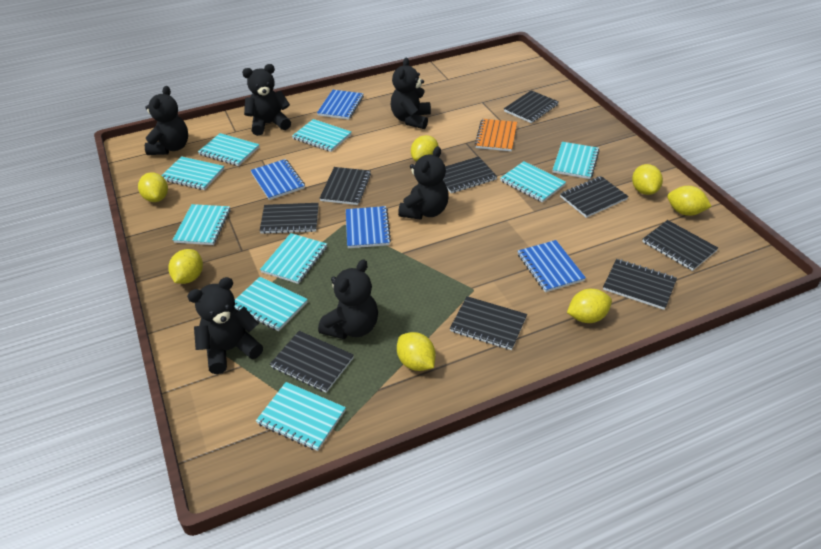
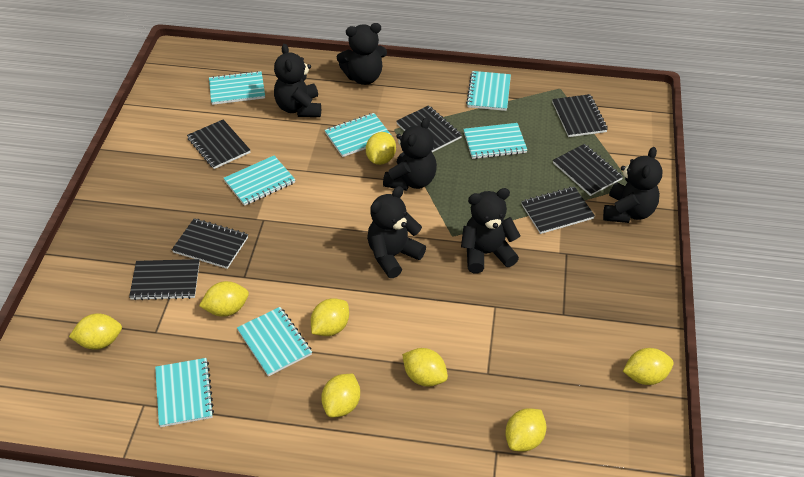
black notebook: [260,203,319,234] [270,331,354,393] [320,167,371,205] [443,156,497,193] [450,296,527,350] [504,90,559,123] [560,176,629,218] [603,259,677,310] [642,220,718,271] = 9 -> [129,259,200,300] [172,219,248,269] [187,119,250,169] [396,105,462,152] [521,186,595,234] [552,94,608,137] [553,144,623,196] = 7
blue notebook: [250,159,305,200] [317,90,364,120] [346,206,391,248] [518,240,586,292] = 4 -> none = 0
orange notebook: [475,119,517,151] = 1 -> none = 0
turquoise notebook: [161,156,224,190] [173,204,231,245] [198,133,259,166] [235,277,308,331] [256,382,346,451] [260,233,327,284] [292,119,351,152] [500,161,566,202] [553,142,600,179] = 9 -> [155,358,214,427] [209,71,265,105] [224,156,296,206] [237,307,312,377] [325,113,393,157] [463,123,527,159] [466,71,511,111] = 7
yellow lemon: [138,172,168,202] [169,249,203,284] [397,332,436,371] [411,135,439,162] [567,289,612,323] [632,164,663,195] [667,186,712,216] = 7 -> [69,313,122,350] [199,281,249,317] [311,298,349,336] [321,374,360,418] [366,132,396,165] [402,348,448,387] [505,408,547,452] [623,348,674,385] = 8

